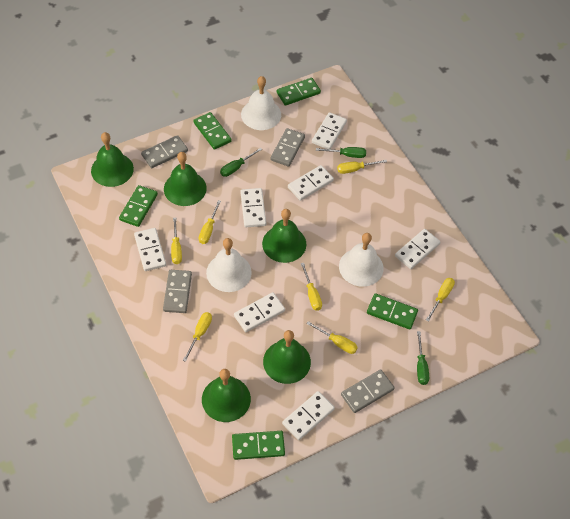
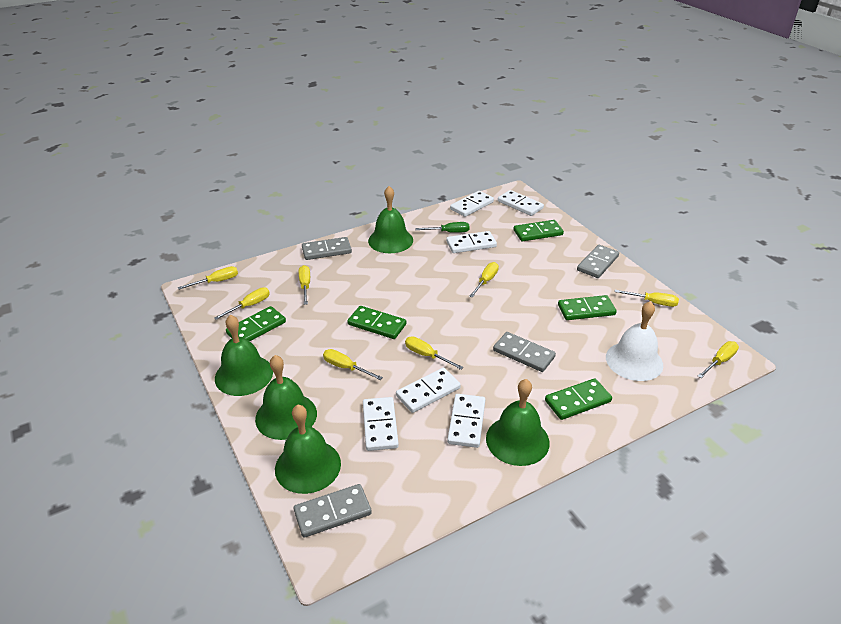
green screwdriver: [220,147,262,177] [316,147,366,158] [417,331,429,385] = 3 -> [415,222,470,233] = 1
white bell: [206,238,252,292] [241,76,281,130] [339,233,384,287] = 3 -> [606,301,663,381] = 1
white domino: [134,228,166,271] [234,292,285,332] [240,188,266,227] [282,391,335,440] [288,165,334,201] [312,112,347,149] [395,229,441,269] = 7 -> [363,397,399,451] [396,368,461,413] [446,231,497,253] [447,394,486,448] [450,191,494,217] [498,190,544,216] = 6
yellow screwdriver: [171,218,182,264] [183,312,212,362] [199,200,221,244] [301,263,322,311] [306,321,358,354] [337,160,387,174] [426,278,455,322] = 7 -> [178,266,238,290] [214,287,270,320] [299,265,310,305] [323,349,383,380] [405,336,463,370] [469,262,499,298] [615,290,679,307] [698,341,739,378] = 8

